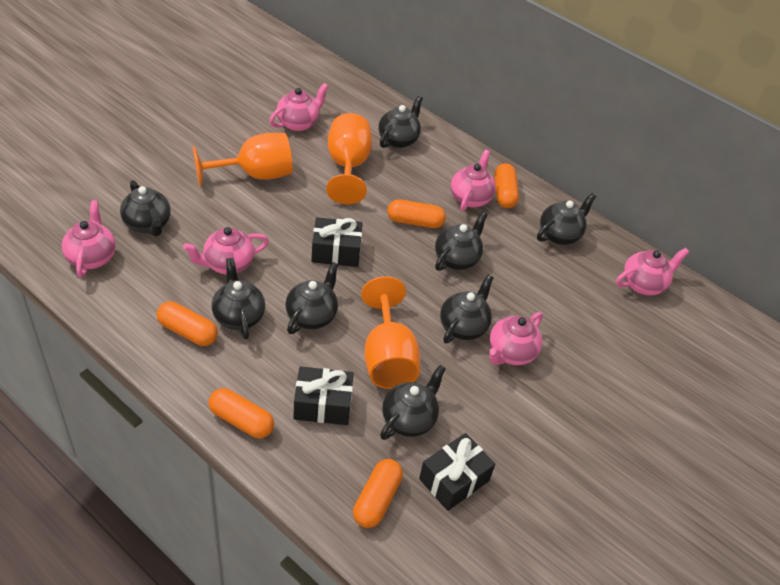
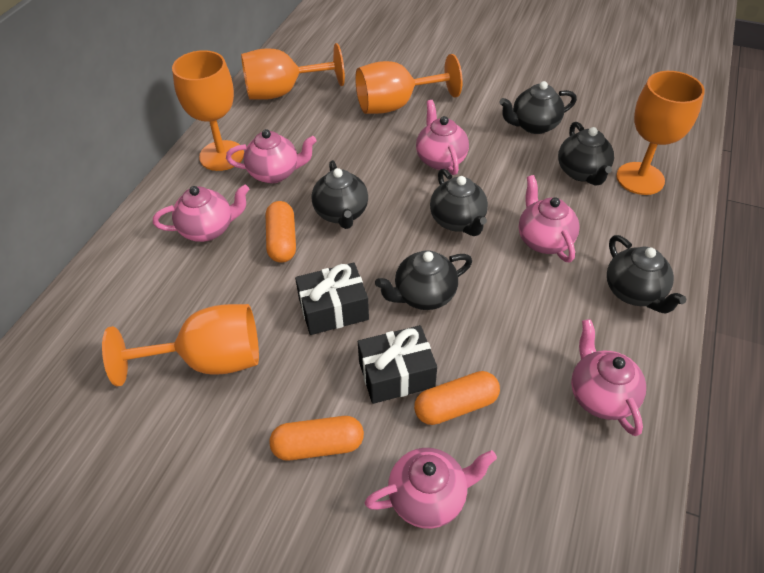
black gift: [293,366,354,425] [311,217,363,267] [419,433,495,511] = 3 -> [295,263,369,335] [358,325,437,404] = 2
black teapot: [120,180,171,237] [212,258,265,339] [286,262,339,334] [378,96,423,148] [380,365,446,440] [435,211,488,271] [440,275,494,344] [537,193,596,245] = 8 -> [312,160,368,229] [375,250,472,310] [430,169,488,236] [500,81,577,134] [558,122,614,186] [607,235,686,313] = 6
orange capsule: [157,302,218,346] [208,388,274,438] [353,459,403,528] [387,199,446,228] [494,163,519,208] = 5 -> [266,201,296,263] [270,416,364,460] [414,371,500,425] = 3
orange goblet: [193,133,293,187] [326,113,372,205] [361,276,420,389] = 3 -> [102,304,259,387] [172,50,244,171] [241,43,345,100] [355,54,463,114] [616,71,705,195] = 5

